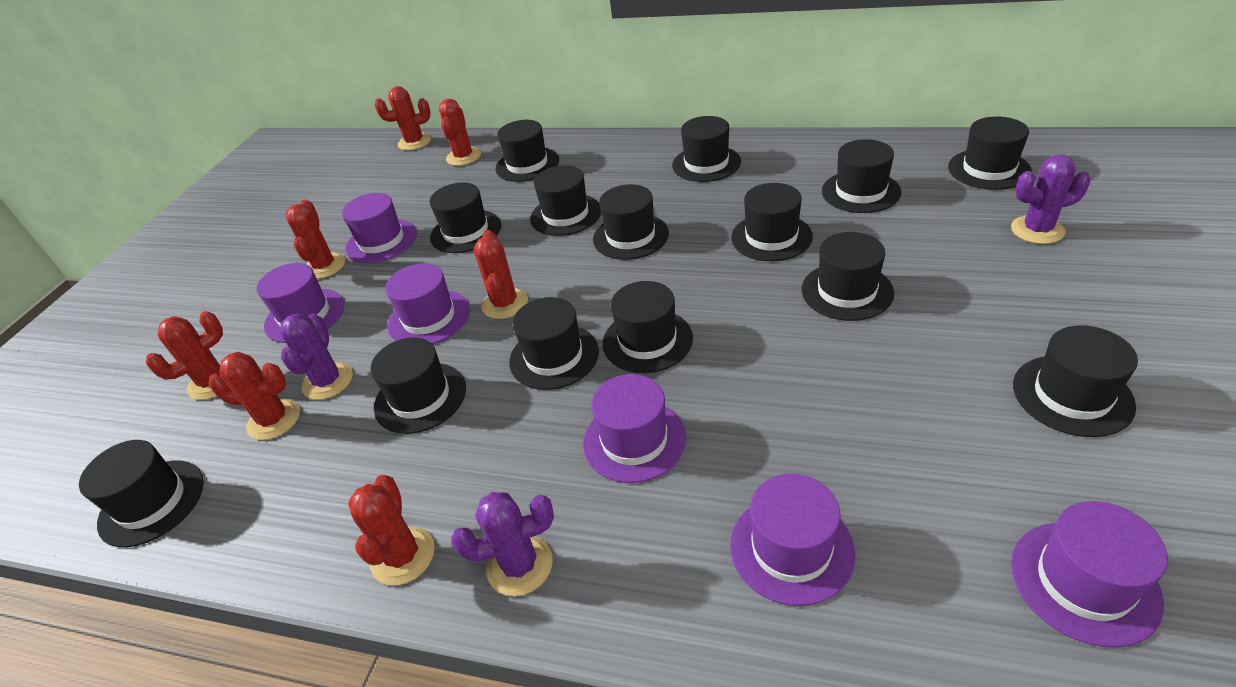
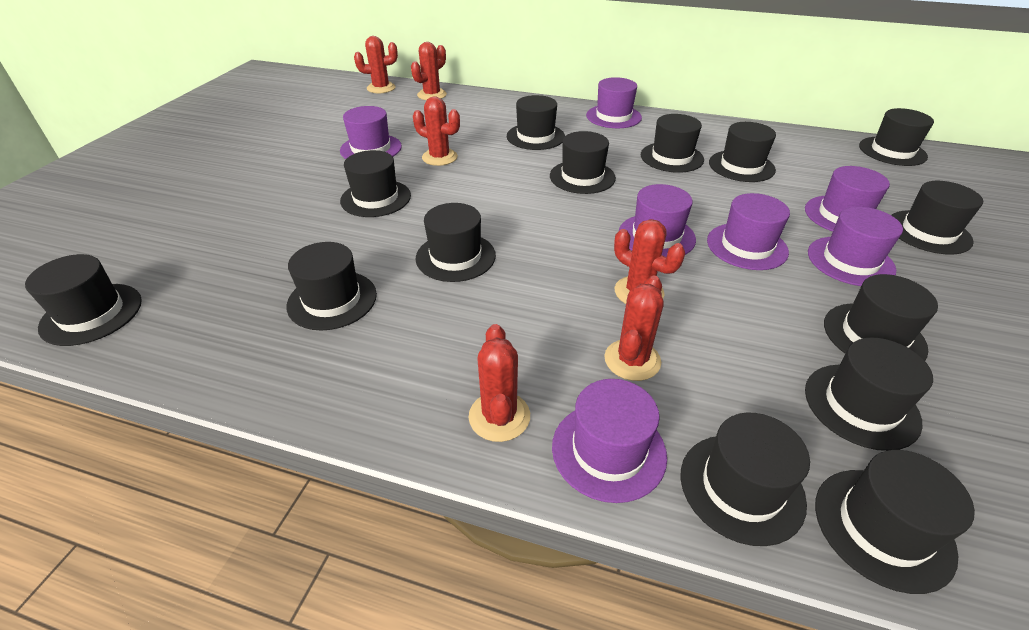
purple cactus: [280,313,353,400] [451,492,554,596] [1011,155,1091,244] = 3 -> none = 0
purple hat: [256,263,344,343] [342,193,417,263] [385,263,470,344] [583,374,686,483] [730,474,855,606] [1011,501,1168,647] = 6 -> [340,106,402,159] [552,379,667,503] [586,77,642,128] [619,184,696,257] [707,193,790,270] [805,166,890,232] [808,207,903,286] = 7
red cactus: [146,311,223,400] [209,352,300,440] [286,200,345,279] [348,475,435,585] [375,86,431,151] [439,99,481,166] [474,230,528,319] = 7 -> [354,36,398,93] [411,42,447,100] [413,96,460,166] [469,324,530,442] [604,276,663,381] [614,219,685,304] = 6

